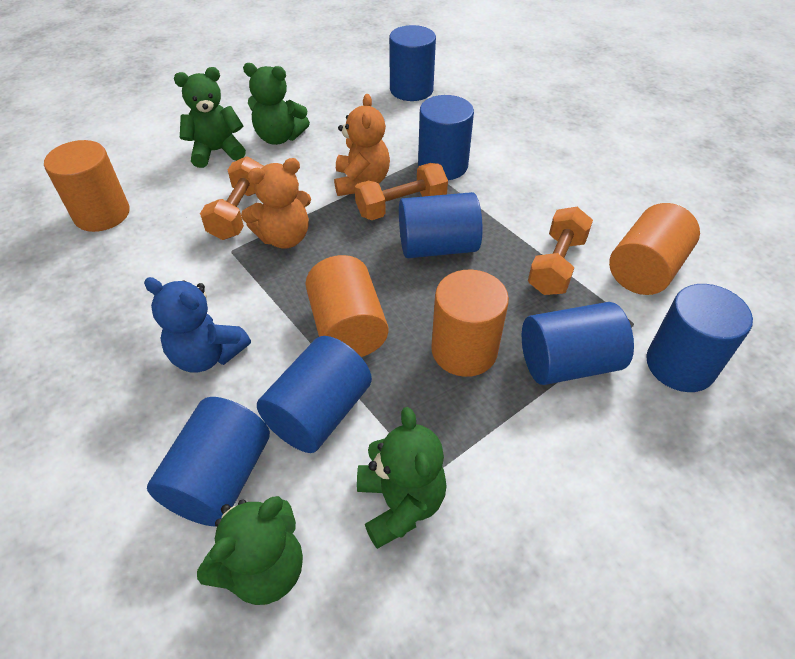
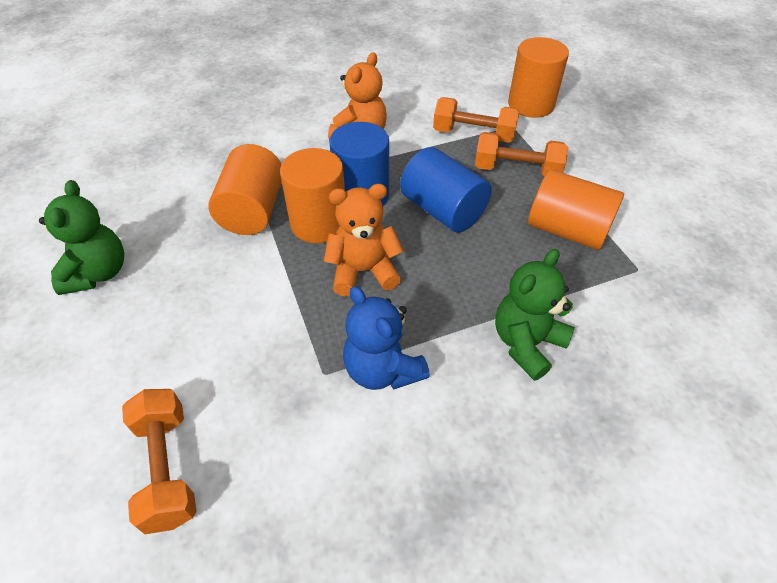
blue cylinder: [147,397,270,526] [257,336,372,453] [389,25,436,101] [399,192,483,258] [418,95,474,180] [522,302,634,385] [646,284,753,392] = 7 -> [329,122,389,206] [400,147,491,233] = 2
green teddy bear: [174,67,246,168] [197,496,303,605] [243,63,310,145] [357,407,447,549] = 4 -> [39,180,124,295] [495,249,575,381] = 2

